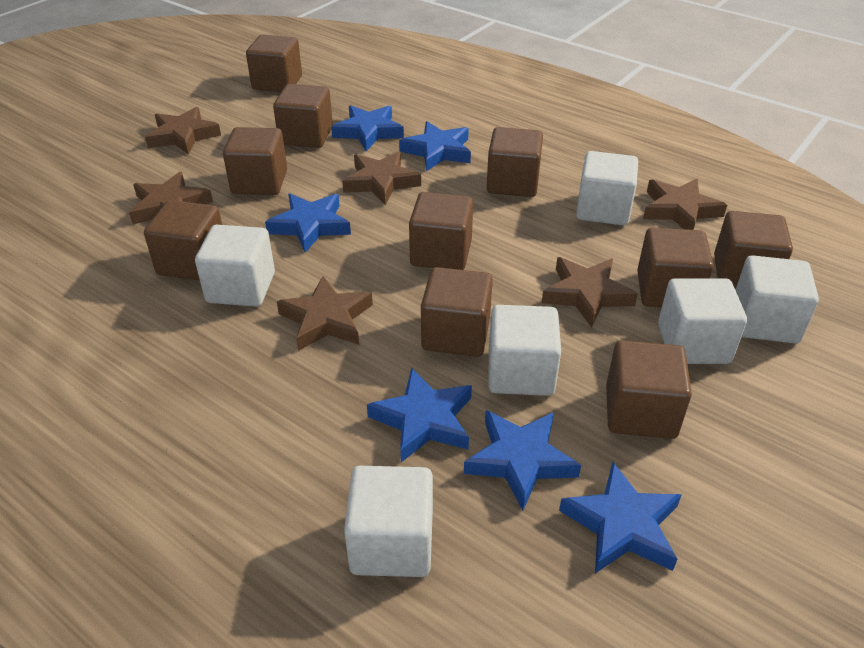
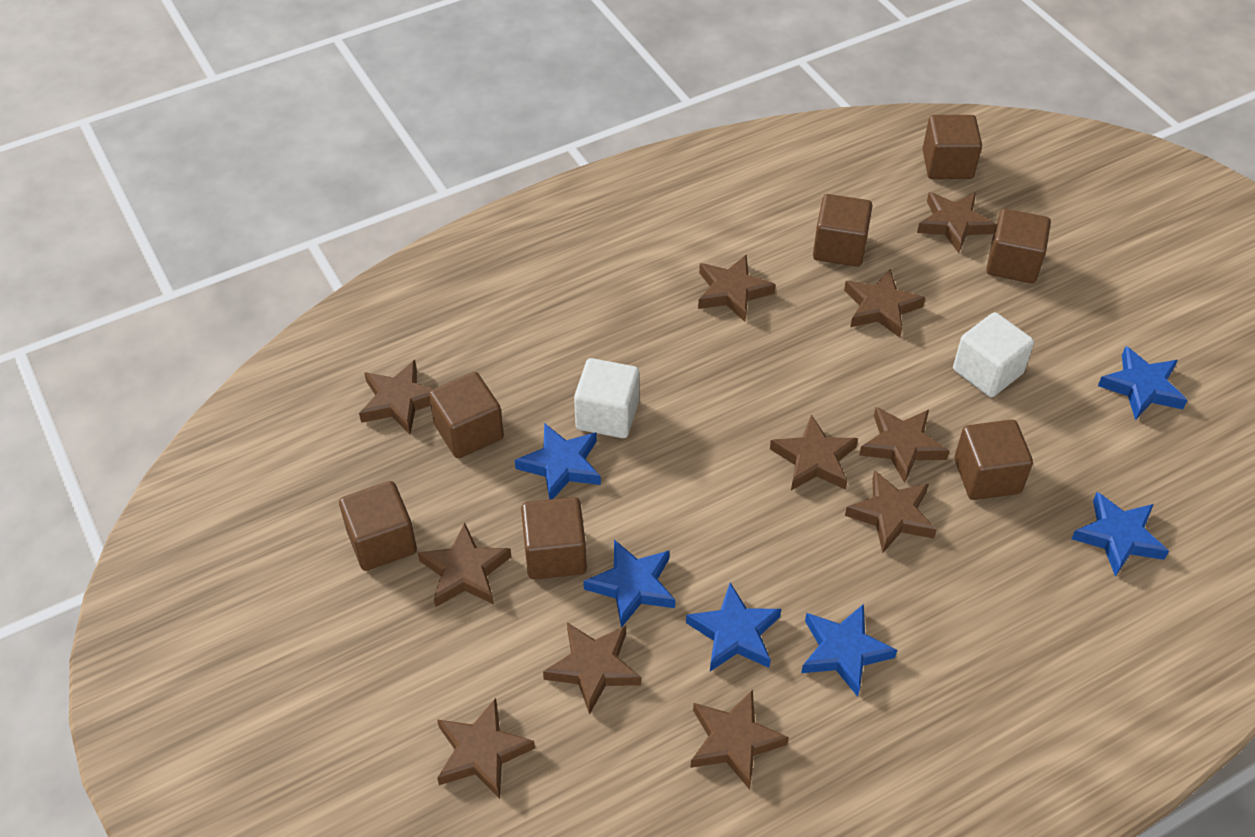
brown cube: [144,200,222,281] [223,127,287,195] [246,35,302,92] [273,84,333,148] [409,192,473,270] [421,267,493,357] [487,127,543,197] [606,340,692,439] [637,228,714,307] [714,211,793,289] = 10 -> [339,481,417,571] [429,372,504,458] [521,497,587,580] [813,194,872,267] [922,115,982,179] [954,419,1033,500] [986,209,1051,283] = 7
brown star: [129,171,213,224] [145,107,221,155] [277,276,373,351] [342,151,421,205] [542,257,638,328] [643,178,727,230] = 6 -> [359,360,433,434] [418,522,511,607] [437,698,535,799] [543,622,641,715] [690,689,789,790] [698,254,776,322] [770,414,858,490] [844,269,926,338] [845,470,937,553] [859,407,949,483] [917,192,996,253] = 11
white cube: [195,225,275,307] [344,466,433,577] [488,305,561,396] [576,151,638,225] [658,278,747,364] [736,255,819,343] = 6 -> [574,358,639,438] [953,312,1034,397] = 2

